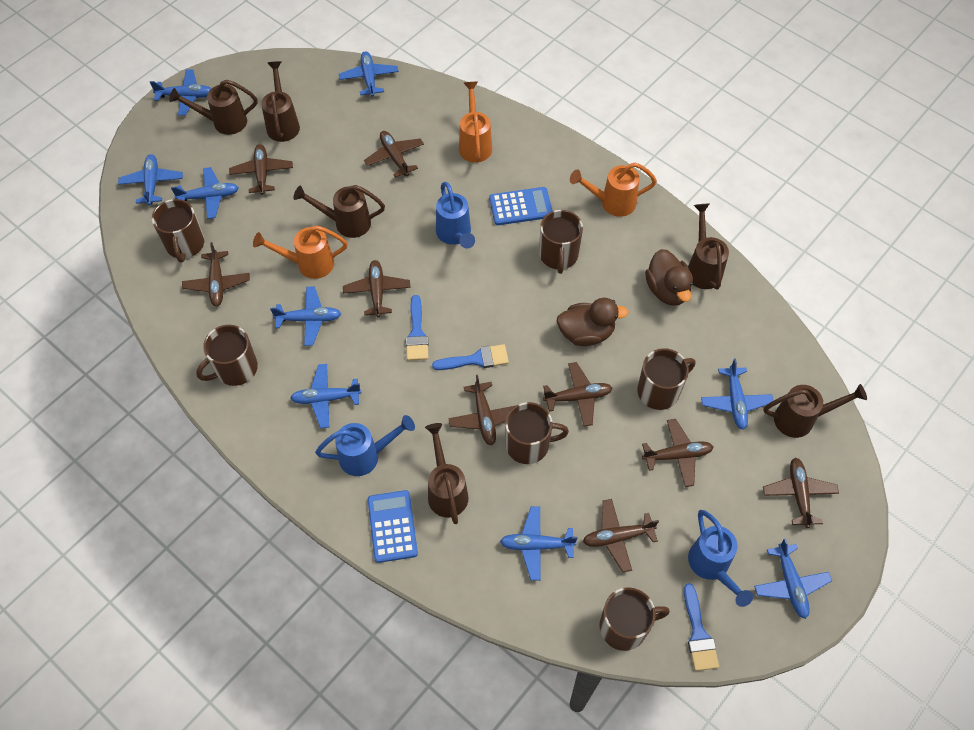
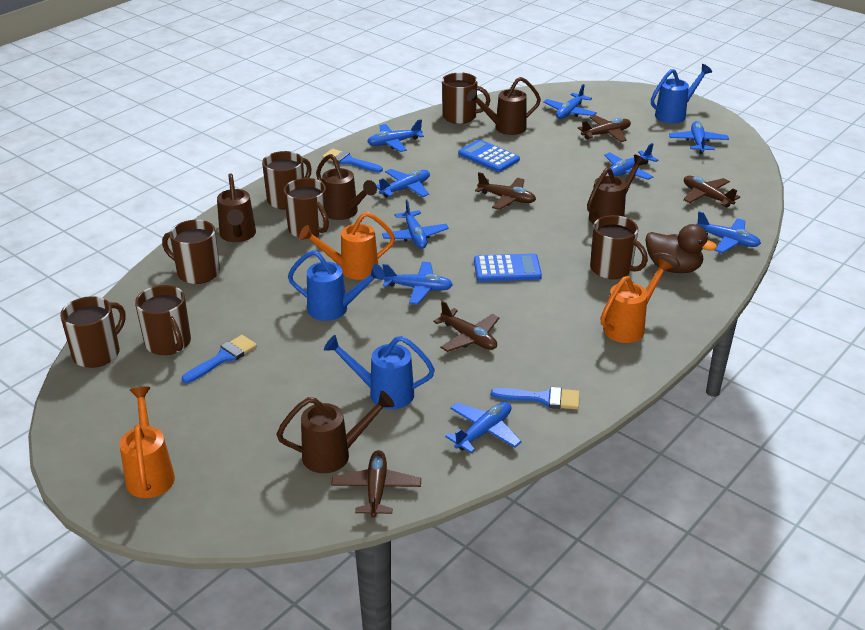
brown duck: [557,298,629,346] [645,249,693,306] = 2 -> [646,224,717,273] = 1
brown mug: [152,199,204,262] [196,325,258,386] [505,402,569,464] [539,210,583,274] [599,587,670,651] [637,348,695,410] = 6 -> [60,296,125,368] [135,285,191,355] [162,220,220,284] [262,151,312,209] [284,178,329,238] [442,72,490,124] [590,215,648,279] = 7
brown plane: [182,242,250,307] [229,144,293,195] [343,260,411,317] [364,131,424,178] [448,375,515,445] [543,362,612,426] [583,499,659,573] [642,419,713,487] [763,458,839,528] = 9 -> [331,450,421,518] [433,300,499,352] [475,172,536,210] [578,115,631,142] [683,176,740,207] = 5
brown watering can: [169,80,257,135] [261,61,300,142] [293,185,385,238] [425,423,468,524] [688,204,729,289] [764,384,867,438] = 6 -> [217,173,256,242] [276,391,394,473] [316,154,377,220] [467,77,541,135] [587,155,647,224] = 5

